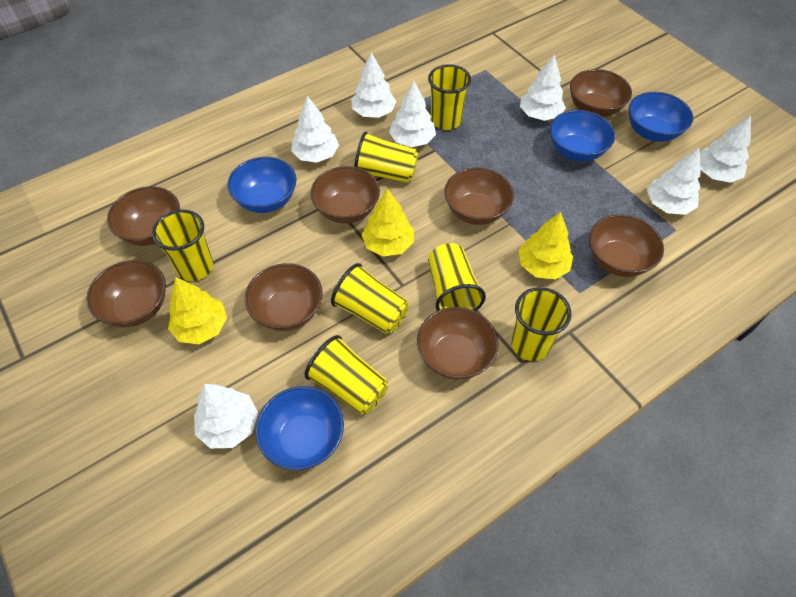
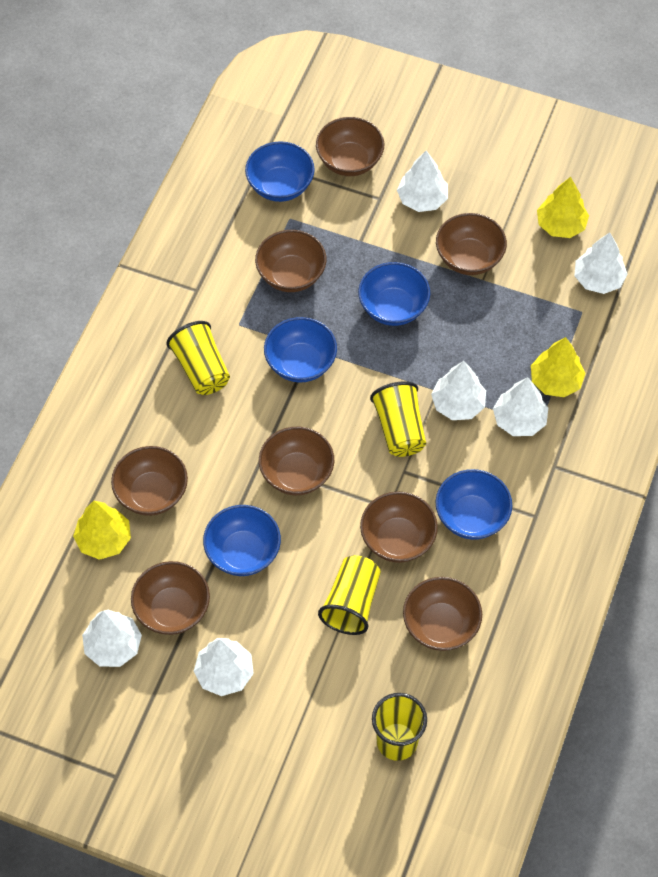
blue bowl: [228,157,297,213] [255,386,344,470] [550,110,615,162] [629,92,693,142] = 4 -> [203,505,281,576] [245,141,315,202] [264,317,337,383] [358,262,430,326] [436,469,512,540] = 5
white tree: [194,384,258,448] [291,96,339,163] [351,52,396,118] [389,81,436,147] [520,55,566,121] [647,148,701,215] [700,115,751,183] = 7 -> [82,610,142,667] [194,638,254,696] [397,151,448,212] [431,361,486,420] [493,377,548,436] [574,233,627,294] = 6
yellow cup: [152,210,213,281] [304,335,388,415] [331,263,409,334] [354,132,418,183] [428,64,471,130] [428,243,486,311] [511,287,572,361] = 7 -> [166,321,230,395] [318,555,381,635] [370,381,426,457] [372,693,427,761] = 4

